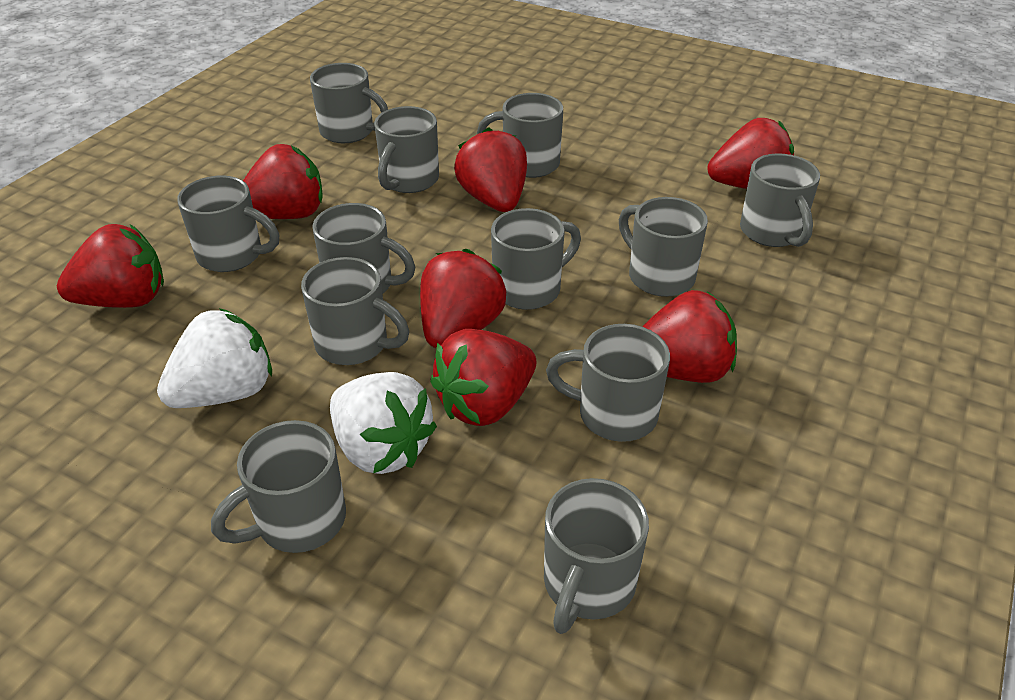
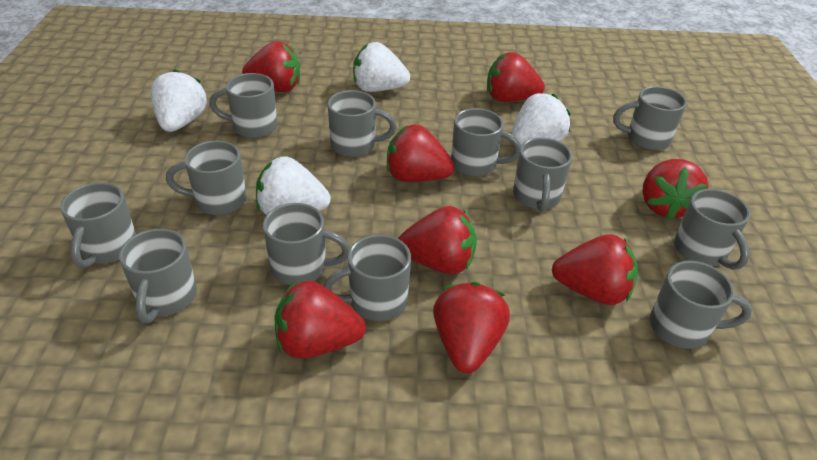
red strawberry: [57,224,164,308] [243,144,323,219] [420,249,506,348] [430,329,536,426] [454,127,527,212] [642,290,737,383] [707,118,794,189] = 7 -> [242,41,300,92] [274,280,366,359] [387,124,454,182] [398,206,477,274] [433,282,510,373] [487,52,545,102] [552,234,638,305] [642,159,709,220] = 8
white strawberry: [157,308,272,408] [330,372,437,474] = 2 -> [150,69,207,132] [256,156,331,215] [353,42,410,92] [512,93,571,146] = 4

